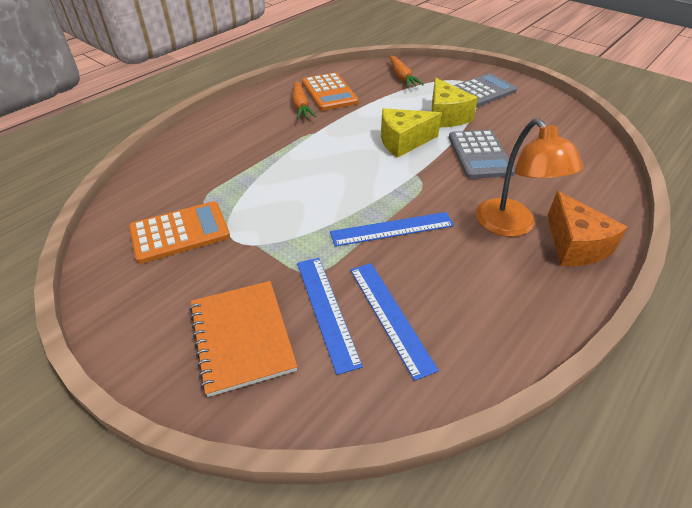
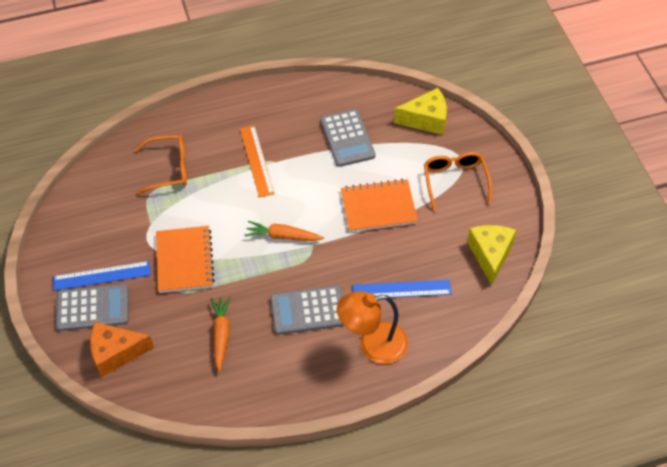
blue ruler: [297,258,363,375] [330,212,454,247] [350,263,439,381] = 3 -> [53,261,151,291] [353,280,452,298] = 2
grey calculator: [449,130,515,179] [454,73,517,107] = 2 -> [56,284,129,331] [270,286,344,335] [320,109,376,167] = 3
orange calculator: [129,201,230,264] [302,73,359,111] = 2 -> none = 0
orange glasses: none = 0 -> [135,135,187,195] [424,152,492,211] = 2
orange notebook: [189,281,298,397] = 1 -> [156,226,215,293] [341,179,418,232] = 2
orange ruler: none = 0 -> [240,125,275,198] = 1

